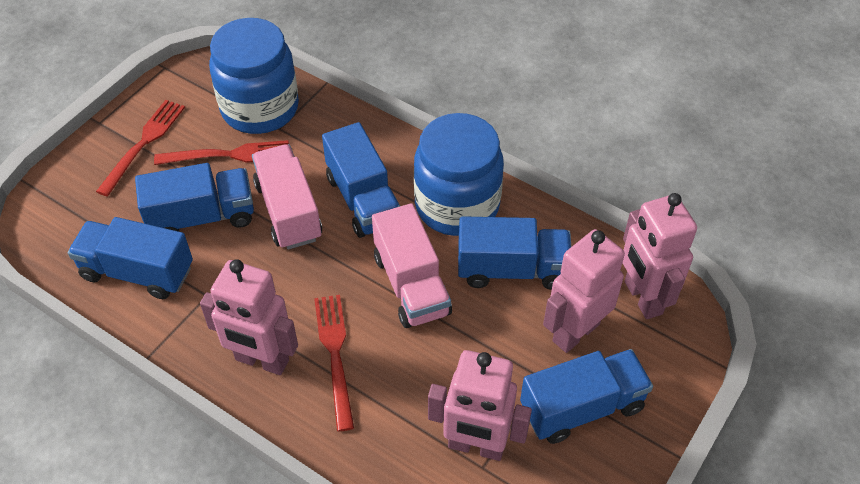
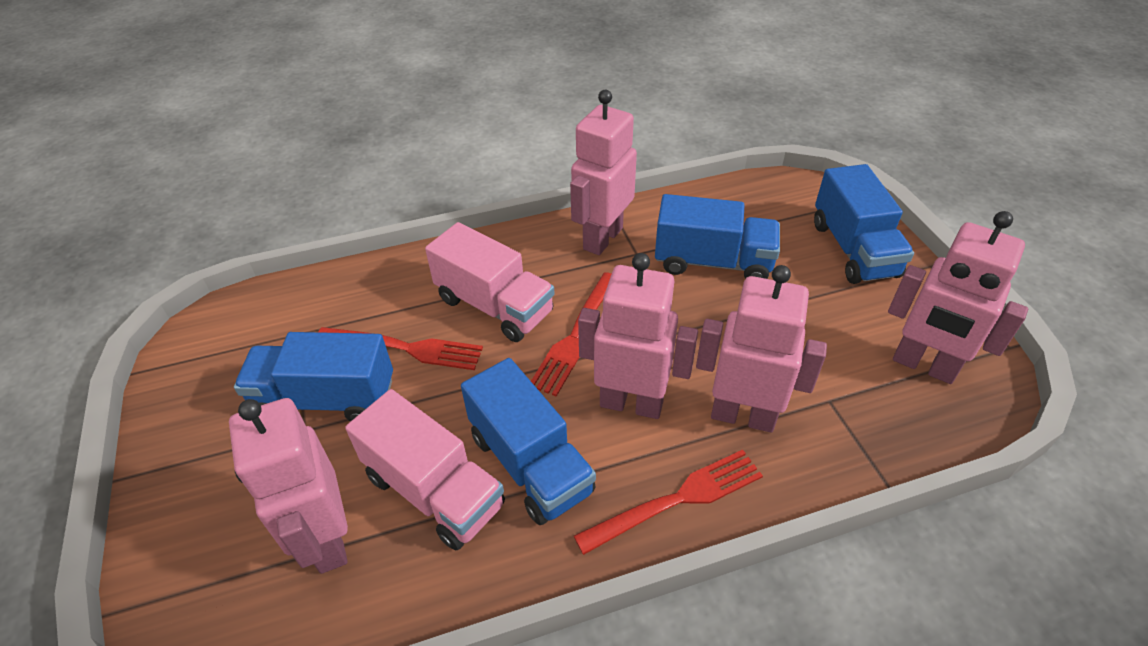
blue jar: [209,18,299,134] [414,113,504,236] = 2 -> none = 0
blue truck: [68,217,193,299] [135,163,254,232] [322,122,400,238] [458,216,571,290] [520,349,653,444] = 5 -> [234,332,393,422] [461,358,596,525] [655,194,780,279] [814,164,914,284] = 4
pink robot: [200,259,298,375] [428,350,532,461] [543,229,625,353] [623,193,697,319] = 4 -> [229,398,348,574] [570,90,637,255] [578,253,698,419] [696,265,827,433] [888,211,1028,384] = 5

